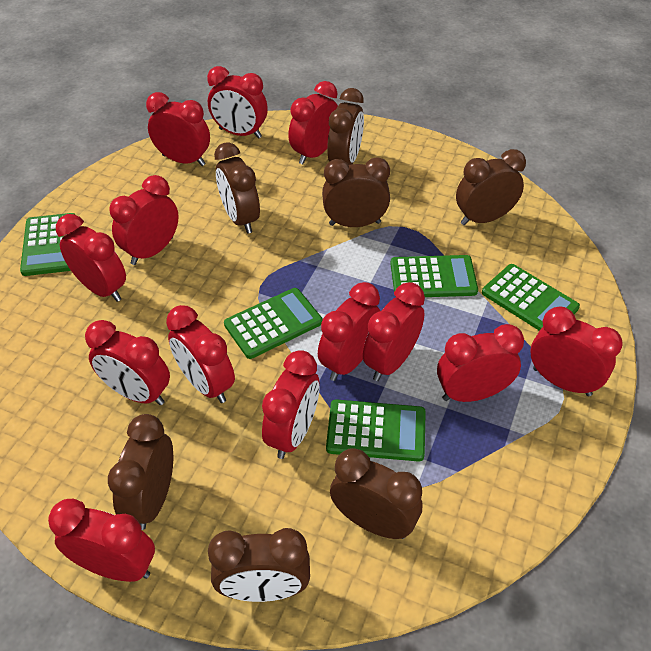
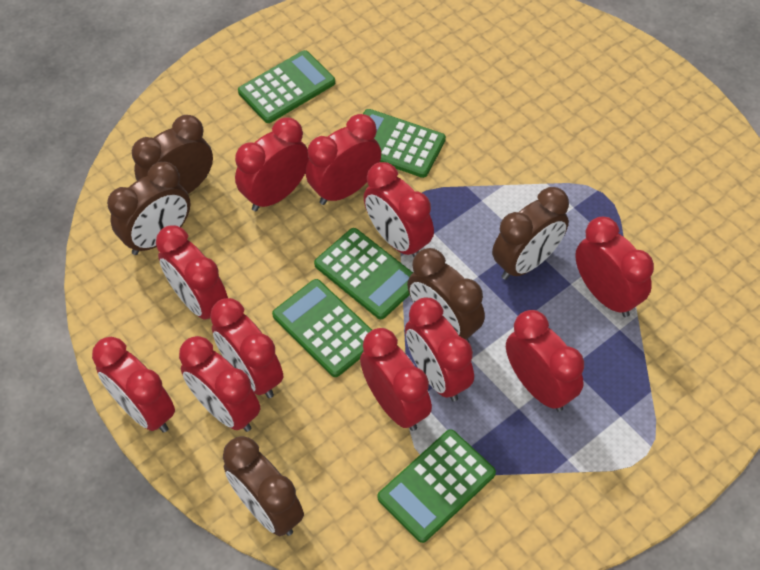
brown clock: [108,414,173,530] [208,528,310,602] [214,142,260,234] [322,157,390,227] [327,88,364,165] [330,448,422,539] [456,149,526,225] = 7 -> [107,161,190,255] [132,115,213,194] [223,436,304,536] [407,248,485,342] [492,187,569,280] = 5
red clock: [48,499,155,582] [56,214,126,302] [85,320,170,405] [109,175,179,265] [146,92,210,166] [166,305,235,403] [207,66,268,138] [262,350,320,459] [288,81,338,164] [318,282,380,381] [363,282,425,381] [437,324,524,402] [531,306,623,396] = 13 -> [92,337,175,433] [156,225,228,320] [179,336,260,432] [210,298,283,398] [235,118,309,211] [306,114,381,205] [360,328,432,431] [364,162,434,257] [405,298,474,401] [506,310,584,412] [575,217,654,317] = 11

